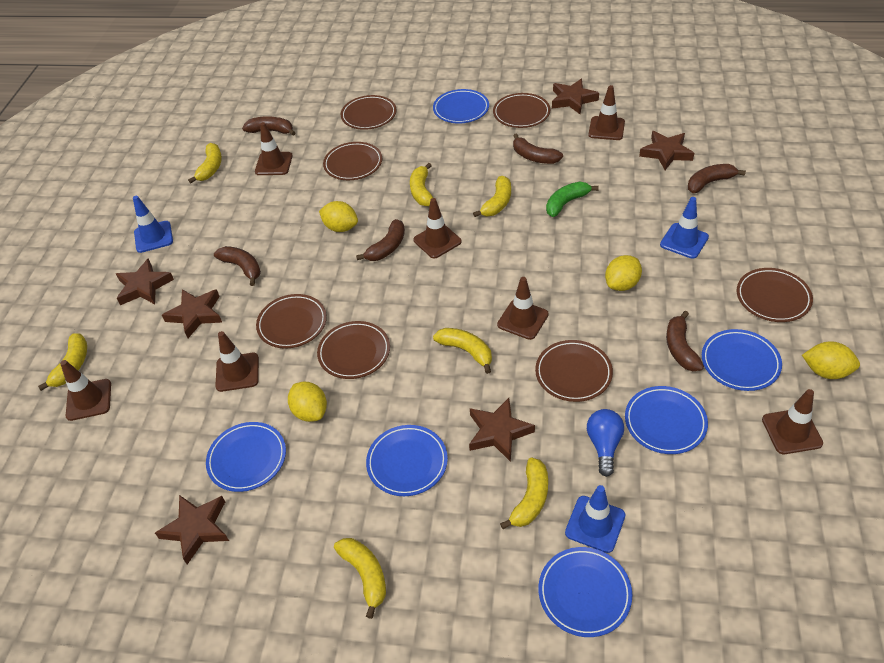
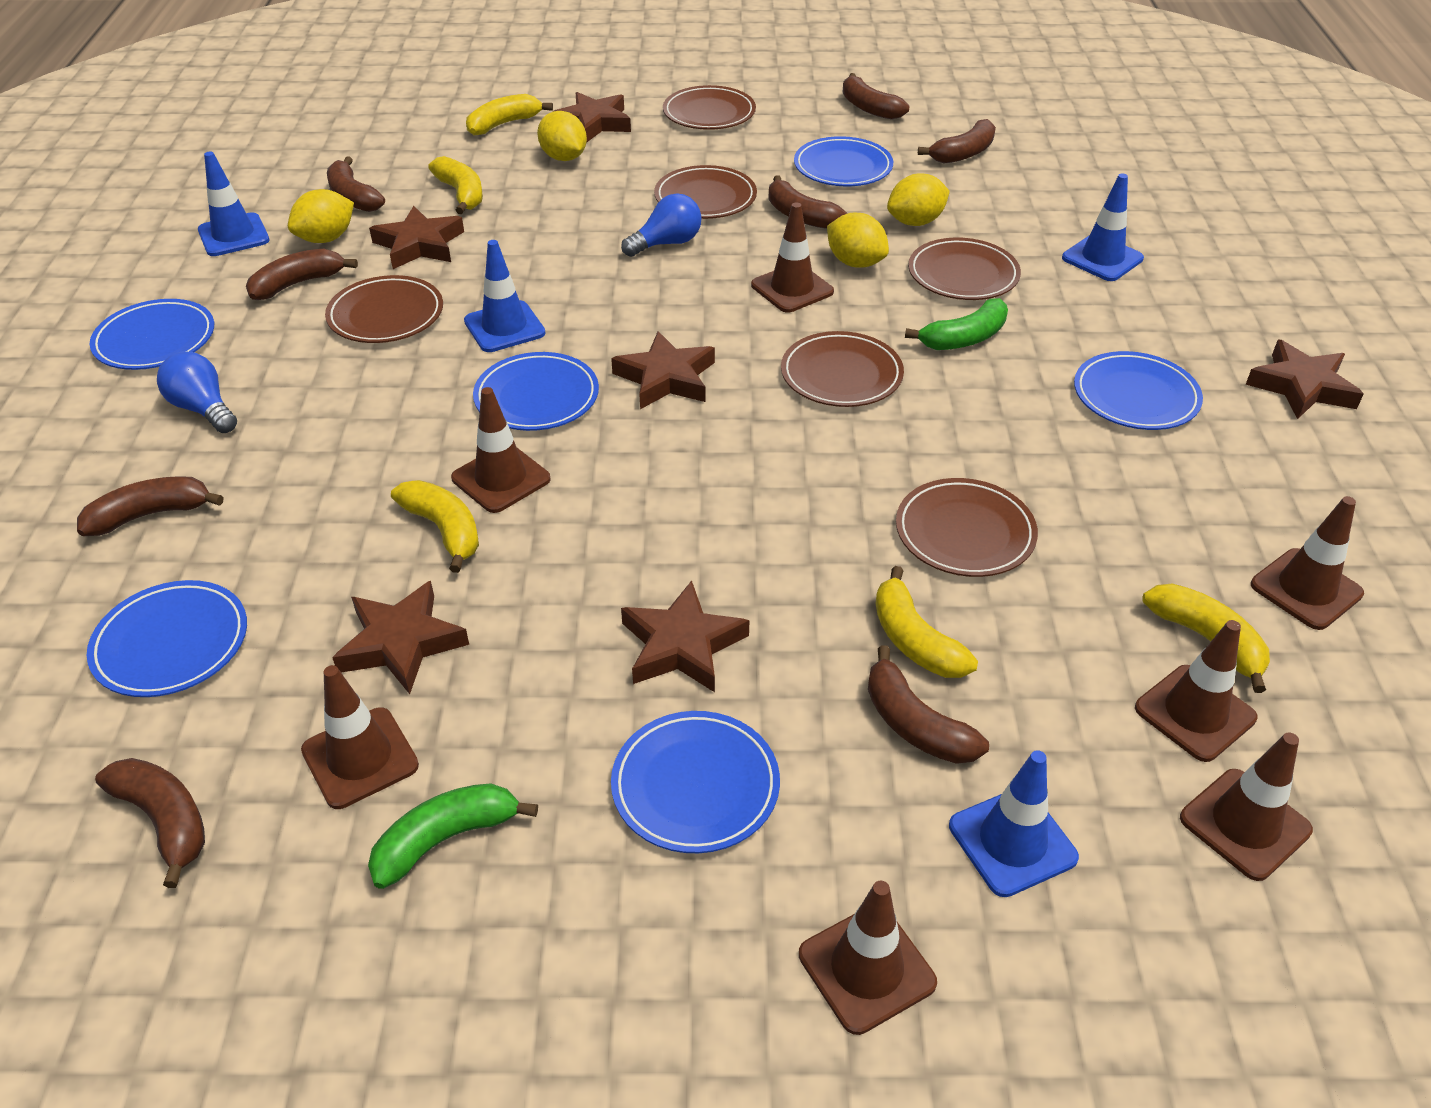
blue light bulb: [587,409,624,477] = 1 -> [157,352,237,433] [621,193,701,257] = 2
blue traffic cone: [133,196,173,253] [565,485,625,553] [660,197,709,259] = 3 -> [198,152,270,256] [464,240,545,352] [949,750,1079,897] [1062,174,1144,281] = 4
brown banana: [214,246,261,286] [242,116,296,136] [356,219,405,261] [513,133,563,164] [666,310,704,371] [688,164,746,193] = 6 -> [77,476,224,536] [95,758,205,888] [246,249,358,300] [327,156,385,212] [768,175,847,229] [842,73,909,120] [868,645,989,764] [918,119,996,164] = 8
brown plate: [256,294,327,348] [317,321,390,379] [323,142,382,180] [341,95,396,130] [493,93,550,128] [535,340,613,402] [737,268,813,322] = 7 -> [325,275,443,343] [654,165,757,219] [663,85,756,130] [781,331,904,407] [896,478,1038,577] [908,238,1021,300] = 6
green banana: [546,182,599,217] = 1 -> [368,783,538,889] [905,298,1008,350] = 2
yellow banana: [38,333,87,391] [188,143,222,183] [334,538,386,619] [410,163,433,206] [433,328,492,374] [473,176,511,217] [500,458,548,529] = 7 -> [391,480,479,573] [428,156,483,214] [466,94,553,136] [875,566,978,678] [1142,584,1270,693] = 5

